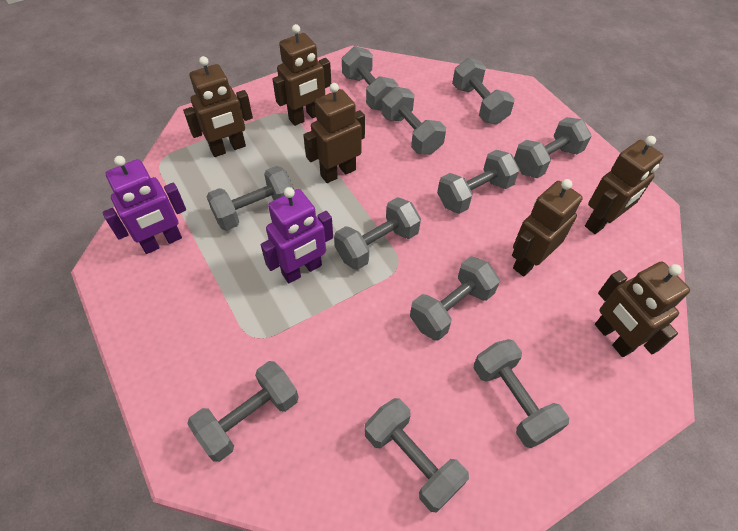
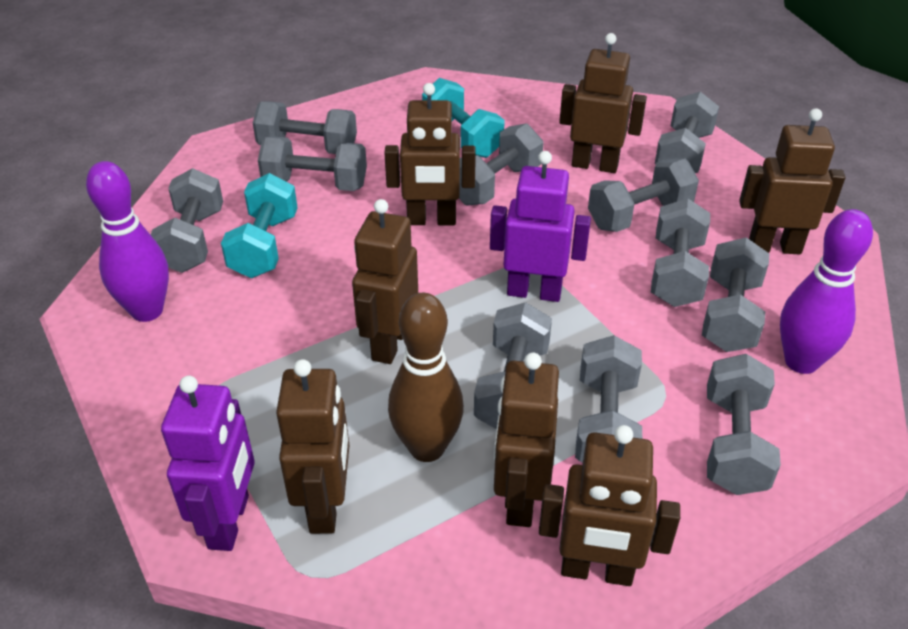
brown bowling pin: none = 0 -> [388,293,464,462] = 1
brown robot: [183,56,253,157] [272,24,331,126] [303,83,365,183] [512,179,583,276] [585,136,663,234] [595,261,690,357] = 6 -> [276,359,349,534] [352,199,418,364] [384,83,476,225] [494,353,559,527] [539,425,680,586] [559,33,647,173] [739,108,845,254] = 7
purple bowling pin: none = 0 -> [86,161,169,322] [780,209,873,374] = 2
turquoise dumbbell: none = 0 -> [221,173,298,278] [422,78,505,158] = 2

